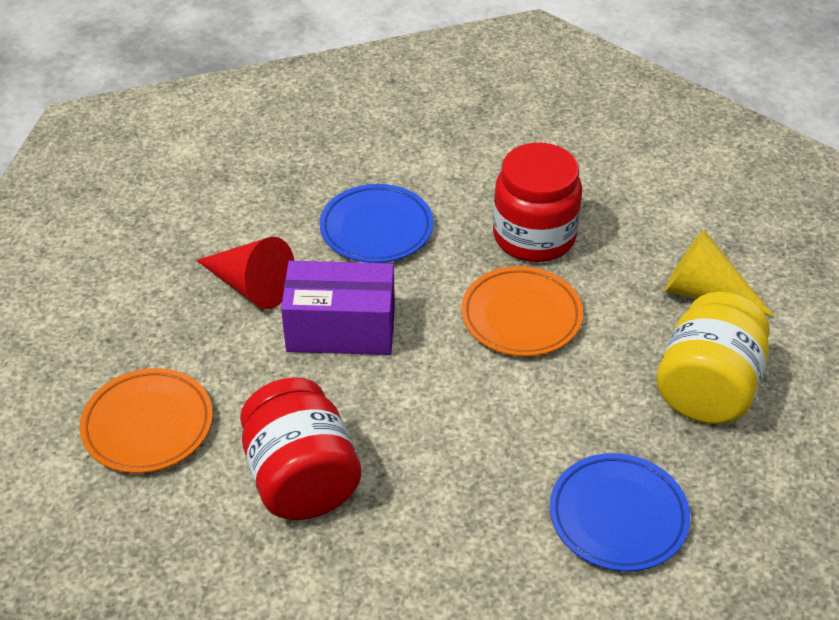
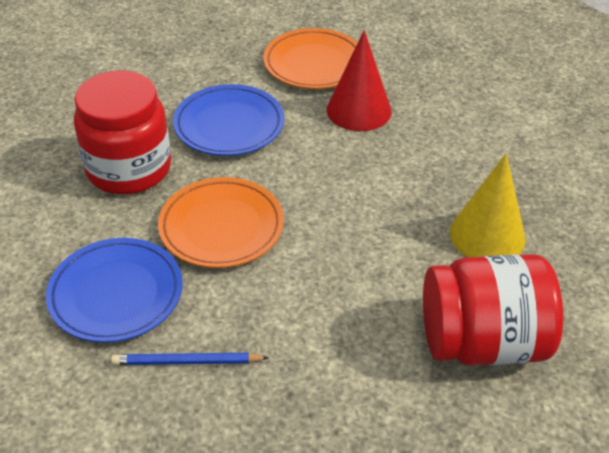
blue pencil: none = 0 -> [111,353,269,365] = 1
purple box: [281,261,395,355] = 1 -> none = 0
yellow jar: [656,292,770,424] = 1 -> none = 0

